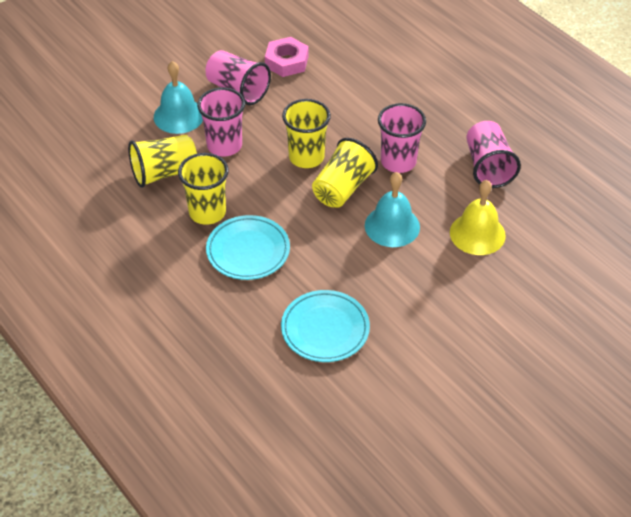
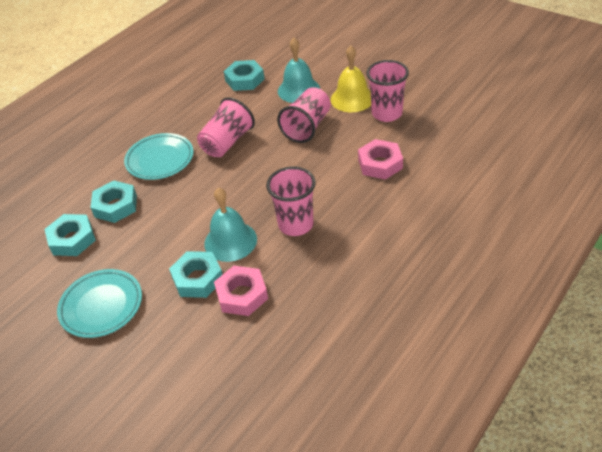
pink nut: [265,37,309,77] = 1 -> [214,266,268,316] [358,139,403,180] = 2
turquoise nut: none = 0 -> [44,214,96,256] [90,180,137,223] [169,251,223,298] [224,60,265,91] = 4
yellow cup: [128,135,197,188] [178,153,229,225] [282,99,331,168] [312,138,378,208] = 4 -> none = 0

